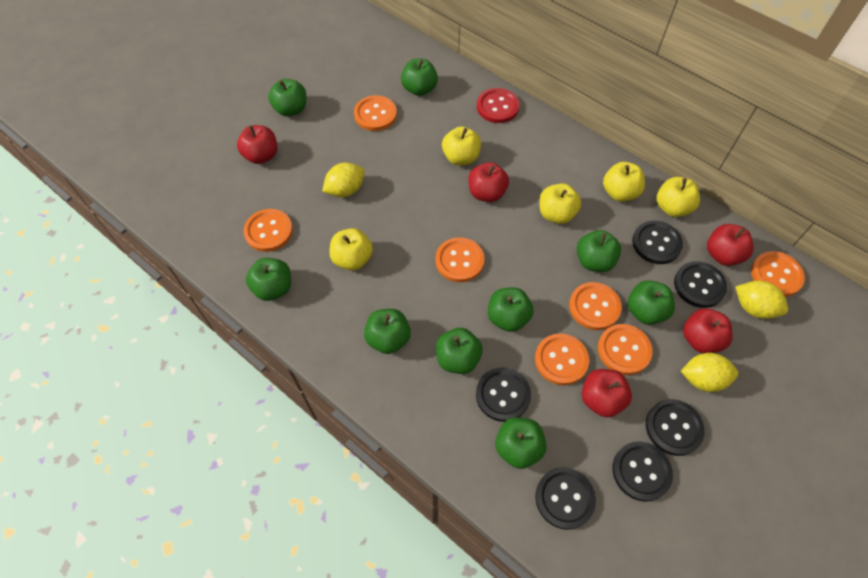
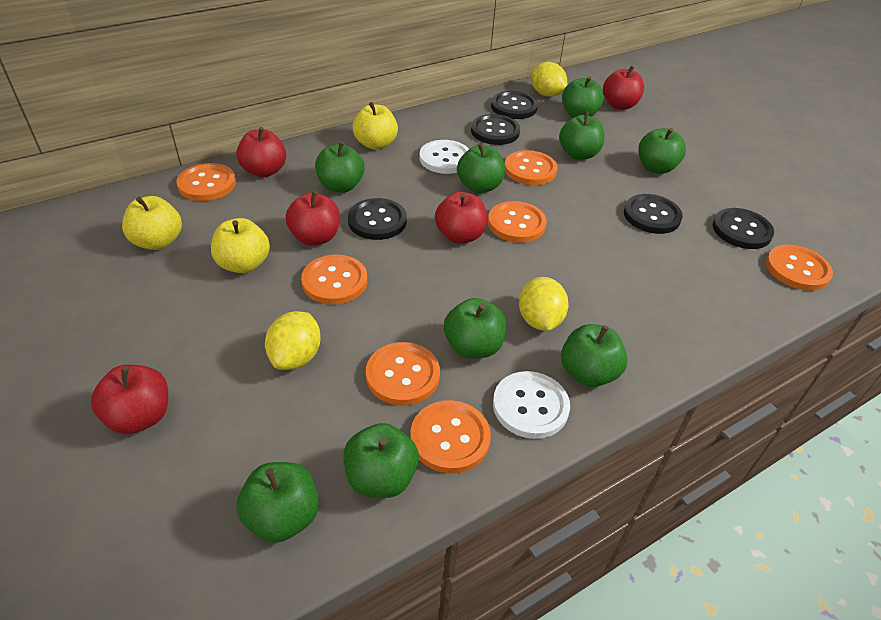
black button: [476,367,531,422] [535,467,596,530] [612,441,673,502] [632,221,683,264] [646,399,705,456] [674,261,727,308] = 6 -> [348,198,407,240] [471,114,520,145] [491,91,538,119] [624,194,683,234] [712,208,774,249] = 5
red button: [477,88,520,123] = 1 -> none = 0
white button: none = 0 -> [420,140,469,174] [493,371,570,439] = 2
yellow apple: [330,228,373,271] [442,126,481,165] [539,183,581,224] [603,162,645,202] [657,177,700,217] = 5 -> [122,196,182,250] [211,218,270,273] [352,102,398,150] = 3

